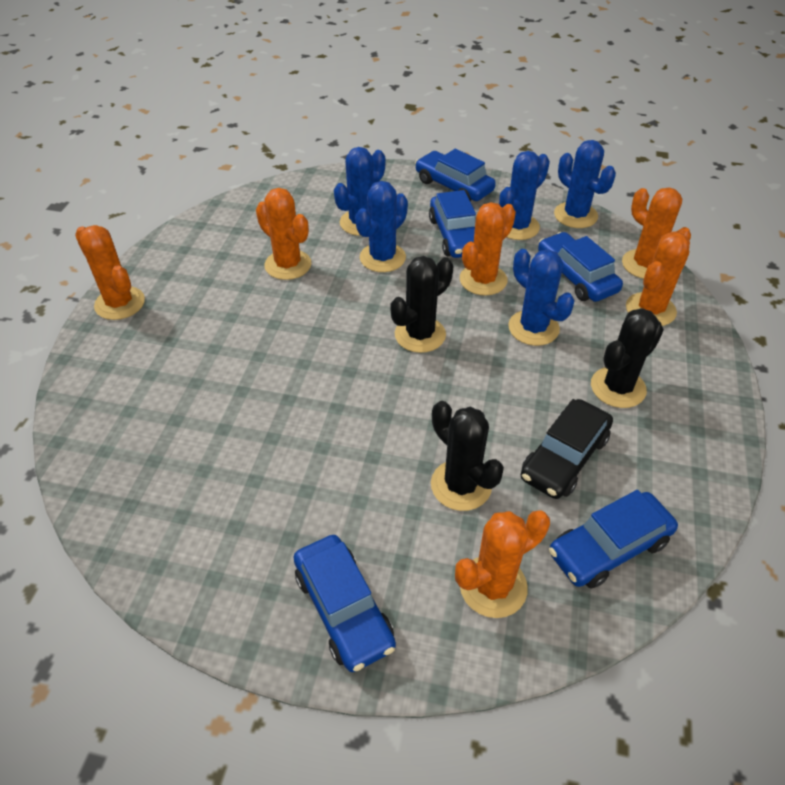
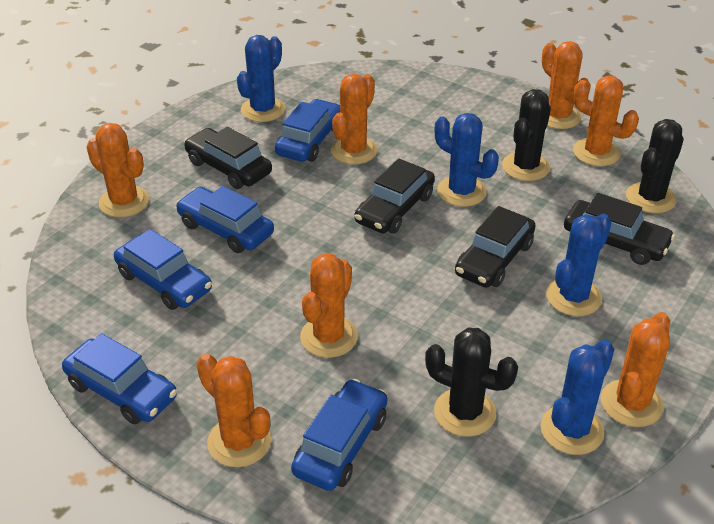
black car: [520,399,613,499] = 1 -> [184,127,272,189] [354,158,435,234] [455,206,536,287] [564,193,675,265] = 4
blue cactus: [334,147,386,236] [355,181,408,272] [499,151,550,240] [508,249,575,346] [554,140,616,228] = 5 -> [237,35,285,122] [435,113,499,207] [541,340,614,455] [546,214,612,316] = 4
orange cactus: [75,225,145,320] [256,188,311,280] [455,510,550,618] [460,202,516,296] [622,188,691,279] [626,231,690,326] = 6 -> [87,123,149,217] [197,353,271,467] [300,254,358,358] [331,74,377,164] [542,41,591,129] [573,76,639,166] [601,312,670,427] = 7

